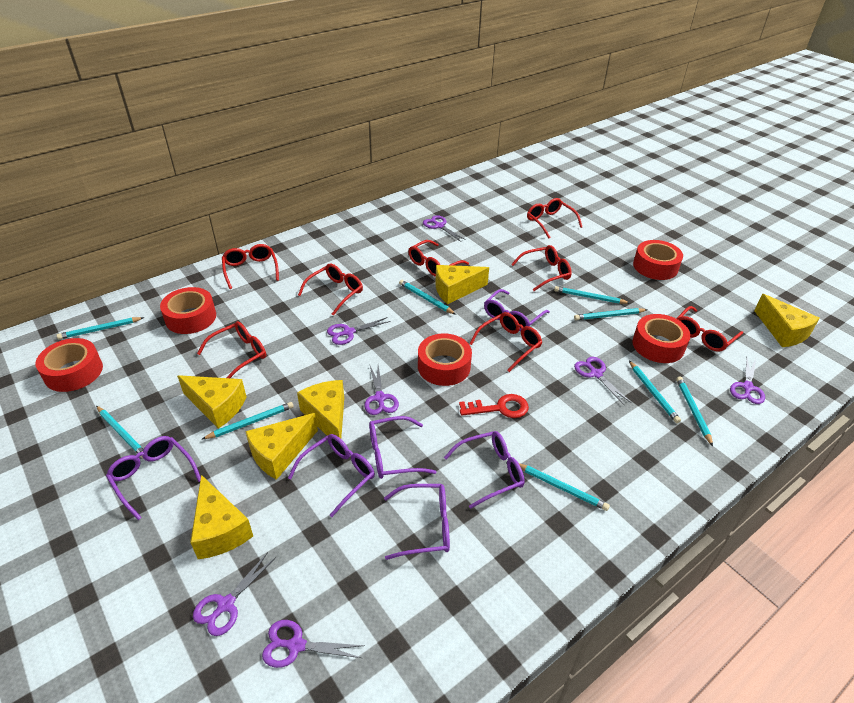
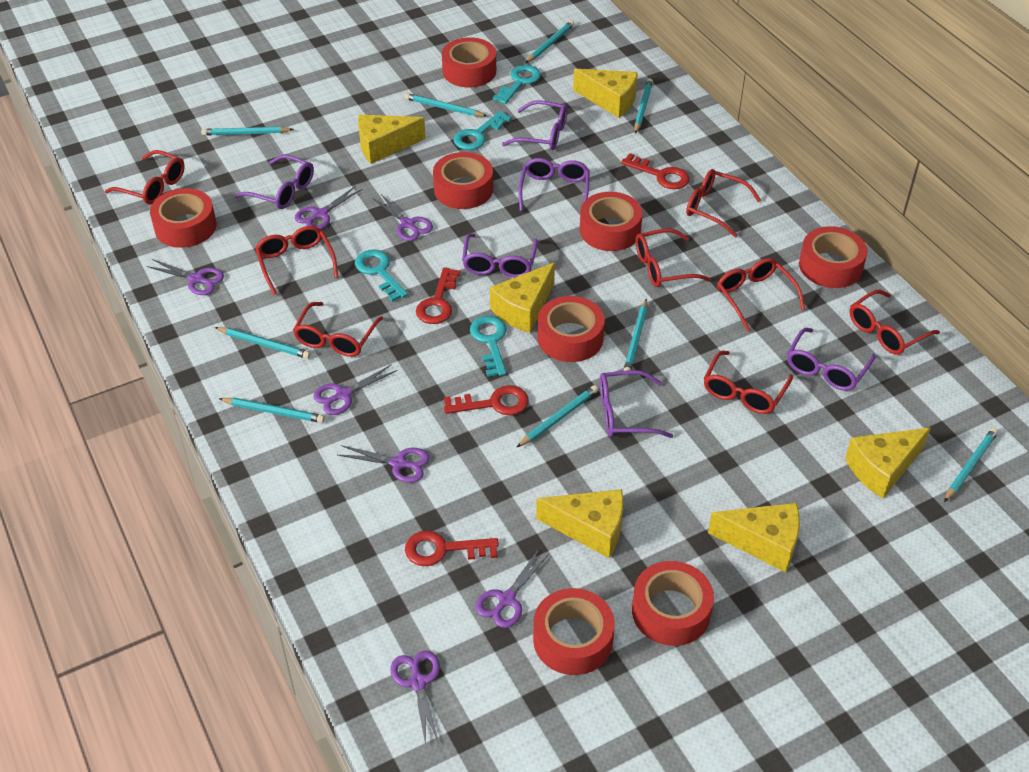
red key: [459,394,529,418] = 1 -> [405,531,499,566] [416,267,460,324] [444,385,529,415] [621,153,690,189] = 4
red tape: [36,338,103,392] [160,287,216,334] [418,333,472,386] [632,314,691,363] [633,240,683,280] = 5 -> [150,188,217,248] [433,152,493,209] [442,37,496,87] [533,588,615,675] [537,296,605,362] [580,192,643,251] [632,561,714,646] [799,226,867,288] = 8
turquoise key: none = 0 -> [355,249,408,302] [454,111,512,150] [470,316,507,377] [493,65,541,104] = 4

